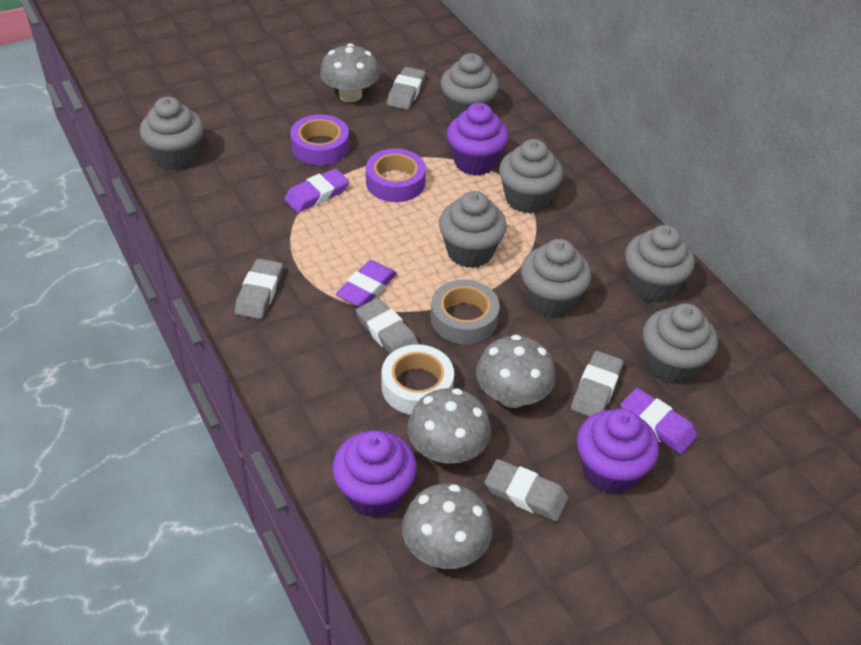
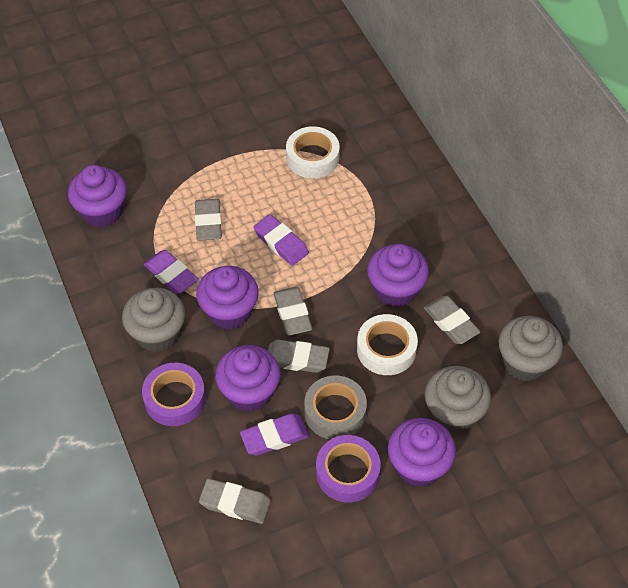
grey cupcake: [140,97,204,171] [439,191,507,268] [440,53,499,119] [499,139,563,214] [521,239,592,318] [625,225,695,303] [643,303,718,384] = 7 -> [122,288,185,352] [425,366,491,433] [499,316,563,381] = 3
grey mushroom: [320,43,380,102] [402,483,493,569] [407,388,491,464] [476,335,556,408] = 4 -> none = 0
purple cupcake: [332,430,417,518] [447,103,509,176] [577,409,659,494] = 3 -> [68,165,127,228] [196,266,259,330] [215,345,281,412] [367,244,429,307] [388,418,456,487] = 5
white tape: [382,344,454,415] = 1 -> [286,126,340,178] [357,314,418,375] = 2

